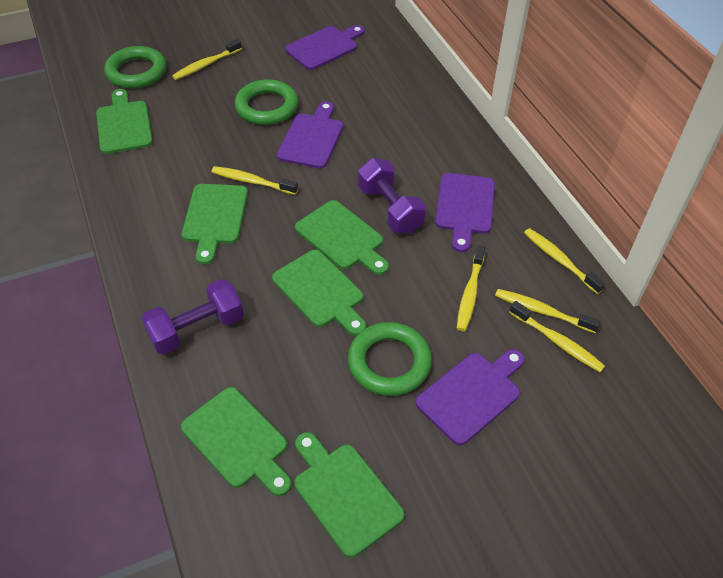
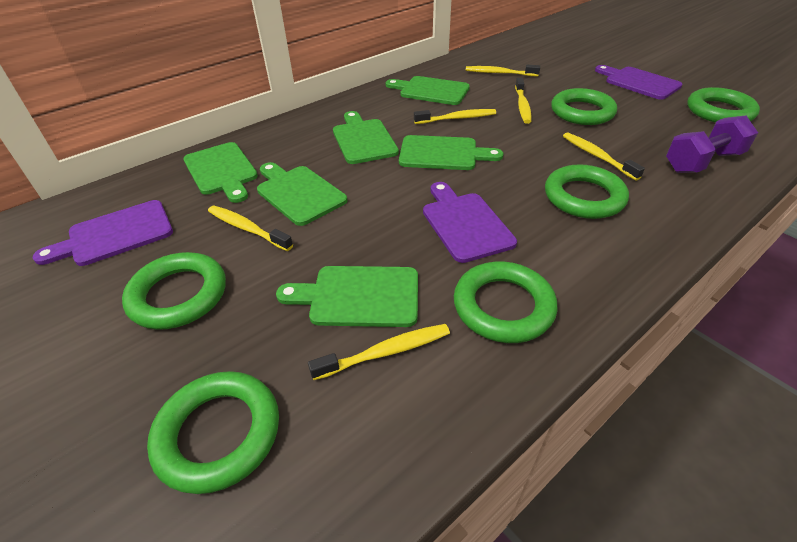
green ring: [104,46,166,89] [235,79,298,125] [348,322,432,396] = 3 -> [122,252,226,330] [147,371,279,494] [454,262,557,343] [545,164,629,219] [551,88,617,125] [687,87,760,123] = 6
purple cutting board: [277,101,343,169] [285,25,365,70] [416,349,525,445] [435,173,495,252] = 4 -> [33,200,173,266] [423,182,517,263] [595,65,683,100] = 3
purple dumbbell: [141,279,244,355] [358,158,426,234] = 2 -> [666,115,758,173] = 1

